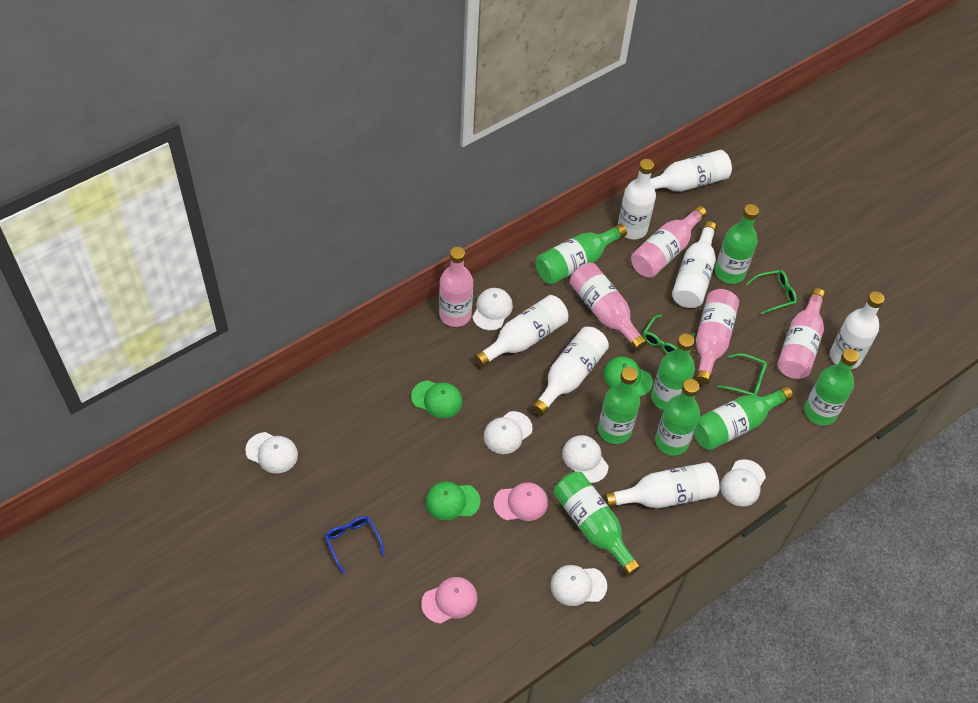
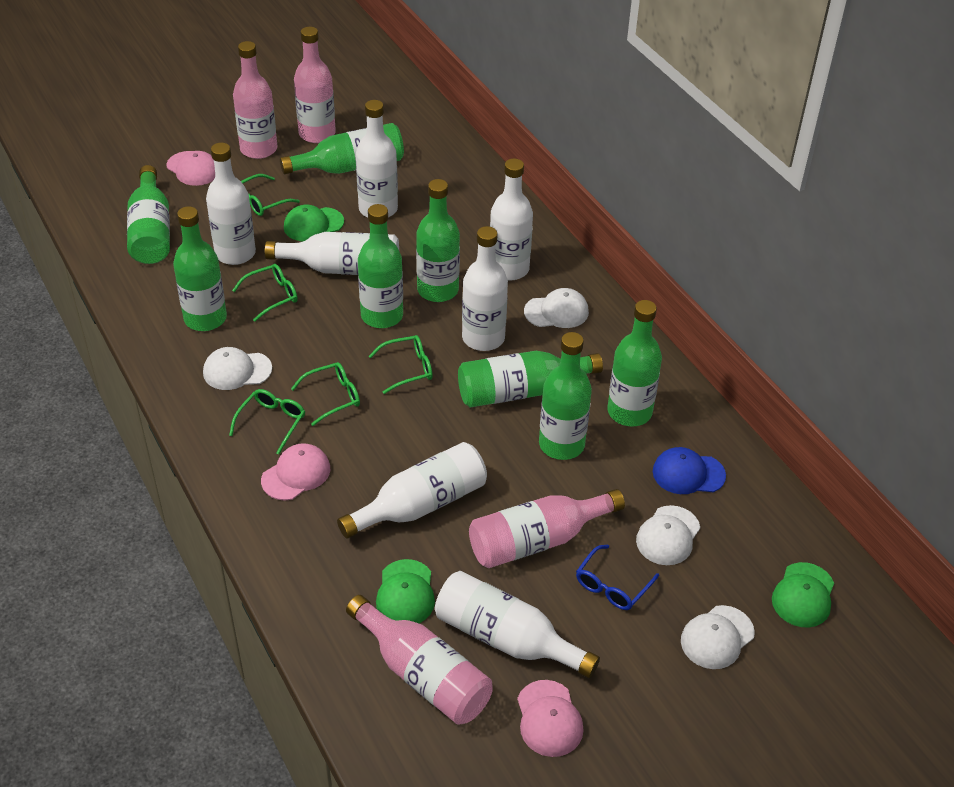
blue cap: none = 0 -> [653,447,726,494] = 1
green glasses: [643,315,695,354] [718,353,767,395] [746,270,797,315] = 3 -> [229,389,305,455] [232,264,298,322] [241,174,300,216] [291,362,360,426] [369,335,433,394] = 5
pink bottle: [439,247,473,327] [570,263,647,351] [631,206,707,278] [695,289,739,385] [777,288,825,379] = 5 -> [233,41,277,159] [294,27,336,143] [346,595,493,724] [469,489,625,568] = 4
pink cap: [421,577,477,624] [494,482,548,521] = 2 -> [166,151,215,186] [261,443,331,501] [517,680,584,757] = 3
white cap: [245,432,298,474] [472,288,513,331] [483,411,533,454] [550,565,607,606] [562,435,608,483] [720,459,766,506] = 6 -> [203,347,272,390] [524,288,589,328] [636,505,700,565] [681,605,755,669] = 4

